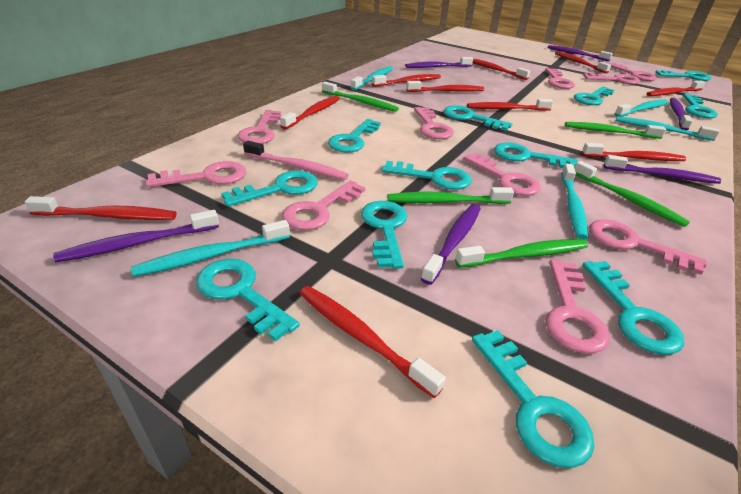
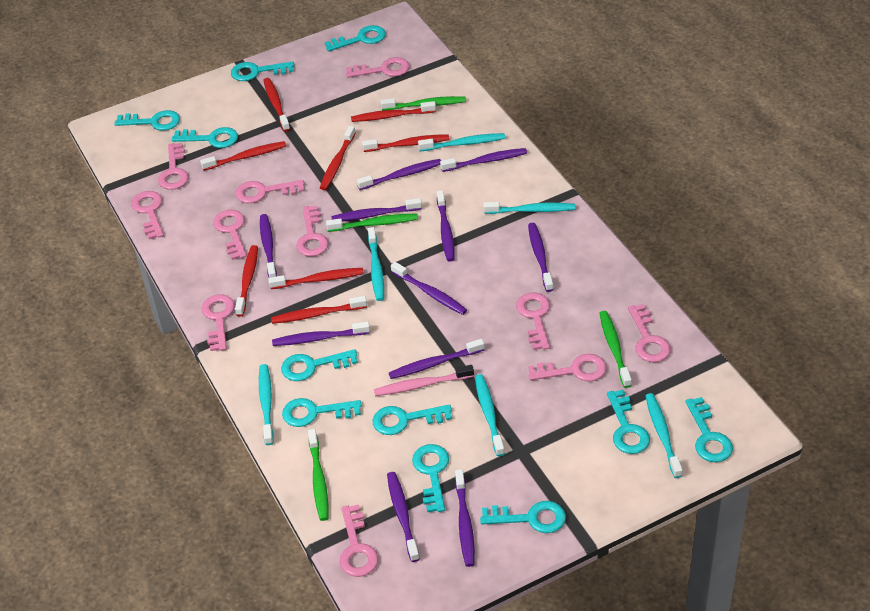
green toothbrush: [322,82,399,112] [387,187,514,204] [455,239,588,268] [565,122,666,139] [574,161,690,227] = 5 -> [308,429,329,521] [326,214,418,232] [381,96,466,111] [599,311,632,388] = 4
pink key: [145,161,246,187] [238,110,281,144] [282,181,365,230] [414,107,454,139] [463,153,541,196] [545,68,575,89] [546,260,610,354] [583,73,640,84] [589,219,707,275] [607,63,657,81] = 10 -> [131,191,164,239] [158,143,189,190] [202,294,235,351] [213,210,247,260] [236,180,304,203] [296,206,329,257] [339,504,378,577] [346,57,409,78] [516,292,550,350] [528,354,607,382] [628,304,671,362] = 11
purple toothbrush: [53,210,219,262] [405,57,473,68] [421,204,481,285] [548,45,613,61] [604,155,721,184] [670,98,693,131] = 6 -> [260,214,277,278] [272,322,370,346] [331,198,422,221] [357,159,441,190] [387,472,420,562] [389,339,484,379] [391,262,467,315] [437,190,455,262] [440,148,527,172] [455,469,475,567] [528,223,554,292] = 11
red toothbrush: [25,196,177,220] [280,96,340,130] [299,286,446,398] [372,74,441,87] [406,81,484,92] [467,99,553,111] [473,59,530,80] [555,51,611,74] [582,143,686,161] [646,80,706,96] = 10 -> [200,141,286,171] [235,245,258,316] [263,78,290,131] [268,268,364,289] [271,296,367,324] [320,126,356,190] [351,101,436,122] [362,134,449,152] = 8
turquoise key: [196,259,300,342] [221,170,318,207] [328,119,381,152] [361,201,407,269] [382,161,472,190] [444,105,512,131] [472,330,595,468] [494,142,578,168] [574,86,614,105] [582,261,684,355] [655,70,711,81] [683,94,718,118] = 12 -> [114,110,180,131] [172,127,238,148] [231,62,294,81] [281,349,358,381] [282,398,362,427] [325,25,386,51] [373,404,452,435] [412,444,449,512] [480,501,566,533] [607,390,650,454] [685,397,733,462] = 11
turquoise toothbrush: [131,220,290,277] [350,66,393,90] [561,163,588,240] [614,100,668,117] [616,116,720,141] = 5 -> [259,364,274,445] [368,227,384,301] [418,133,505,151] [475,374,505,456] [483,202,576,214] [646,393,683,478] = 6

